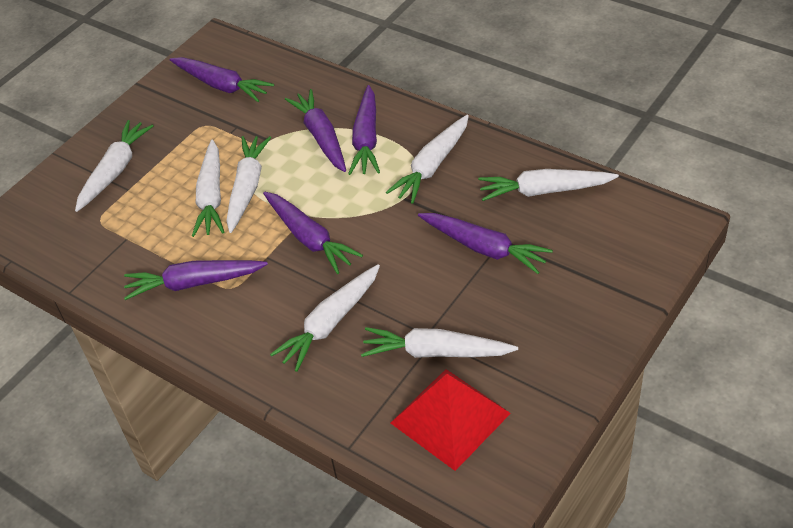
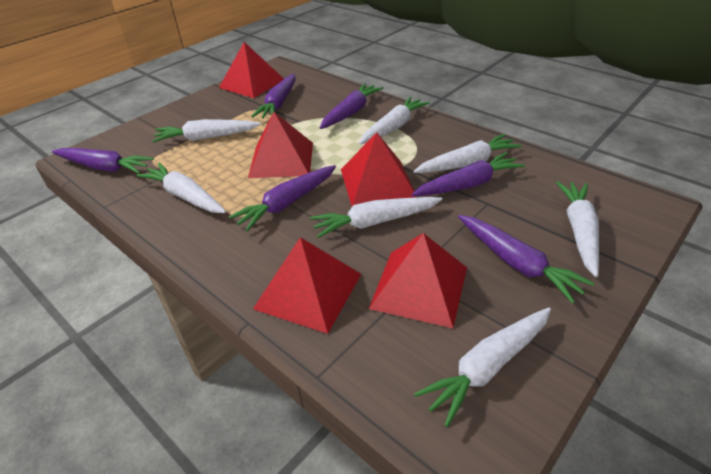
red pyramid: [391,369,511,471] = 1 -> [219,42,284,98] [248,112,313,178] [253,237,361,334] [341,132,417,206] [369,233,467,328] = 5

